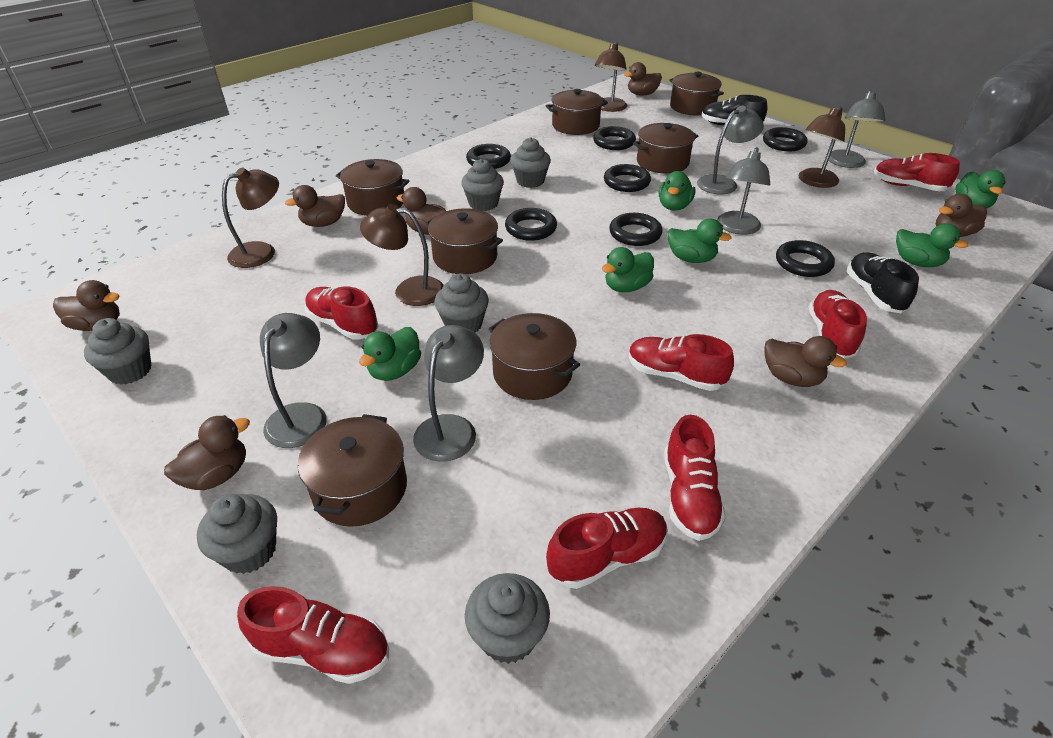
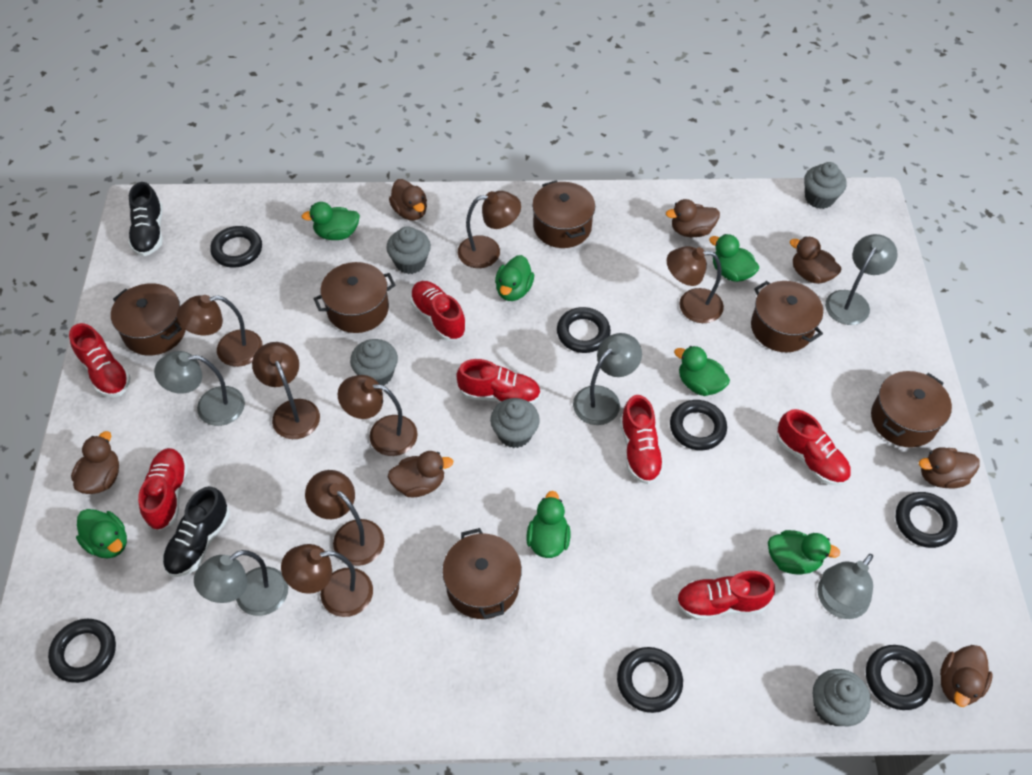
brown lamp: [222,168,279,268] [360,204,444,306] [595,42,627,112] [799,106,845,188] = 4 -> [177,295,263,367] [252,342,320,439] [281,544,373,617] [305,470,384,566] [338,375,418,456] [458,191,521,268] [667,246,724,323] = 7
brown pot: [298,414,407,527] [336,159,409,216] [425,208,503,274] [488,313,580,400] [546,89,608,135] [633,123,698,173] [669,72,724,115] = 7 -> [111,283,186,356] [313,262,395,333] [442,528,522,619] [532,180,595,248] [751,281,823,352] [871,371,952,448] = 6
green duck: [359,327,421,381] [602,247,654,292] [659,171,696,211] [667,219,731,263] [896,223,968,267] [955,170,1005,209] = 6 -> [76,509,127,559] [301,202,360,240] [495,255,534,301] [526,491,570,558] [674,346,730,396] [709,234,759,282] [768,530,840,575] = 7
grey cupcake: [84,318,151,385] [197,494,277,574] [435,274,489,332] [461,159,504,211] [465,573,550,664] [510,137,551,188] = 6 -> [350,339,398,386] [387,226,431,274] [490,398,540,448] [804,162,847,209] [813,669,871,726] = 5

